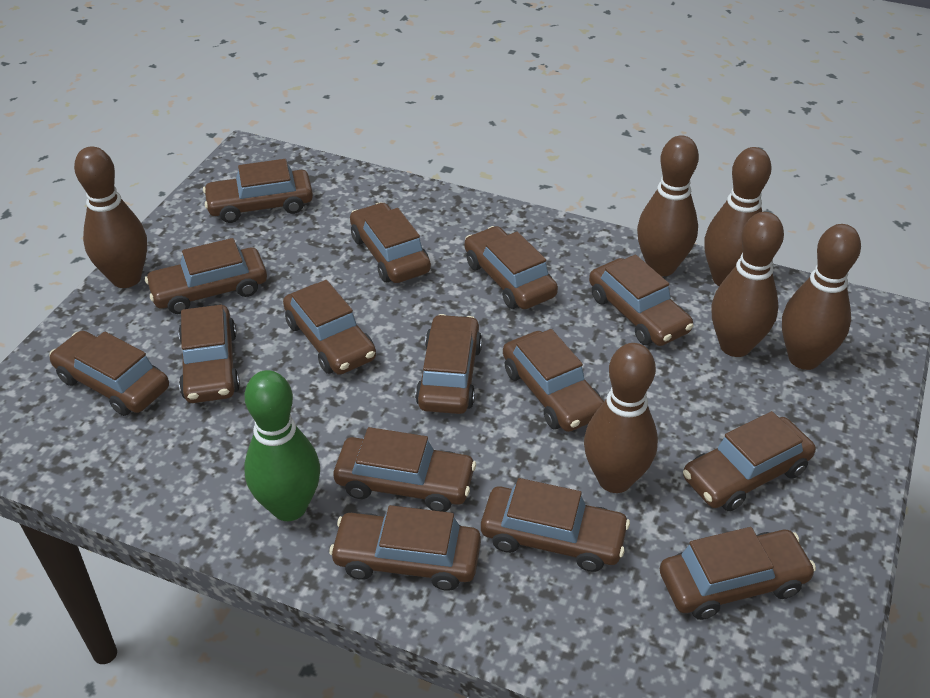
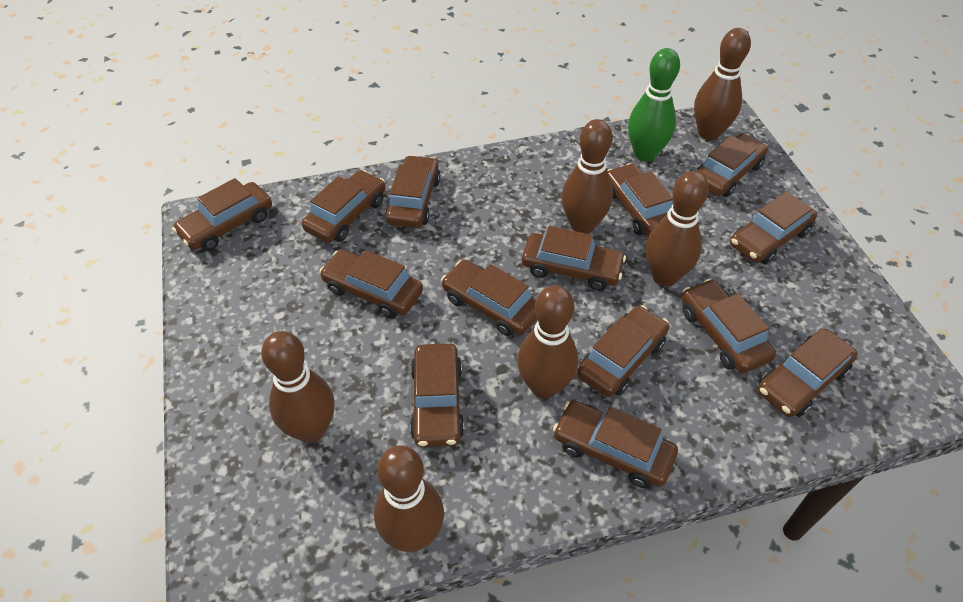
brown car: [49,331,169,416] [145,238,267,314] [178,305,240,403] [203,159,313,223] [283,280,376,375] [329,505,481,591] [334,427,476,512] [350,202,431,283] [415,314,482,414] [464,226,558,309] [481,478,630,572] [503,329,604,432] [589,254,694,346] [660,527,816,620] [683,411,816,511] = 15 -> [172,178,272,251] [302,170,386,243] [319,249,423,318] [385,155,440,228] [410,343,464,447] [441,260,537,336] [522,226,626,291] [553,400,678,488] [577,305,669,397] [607,163,673,237] [682,279,776,373] [696,133,768,197] [730,191,817,264] [758,328,858,417] = 14

